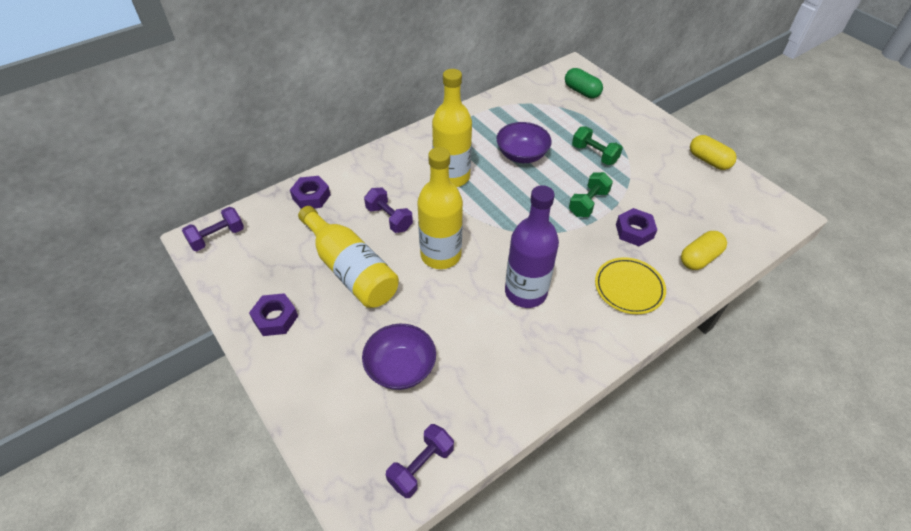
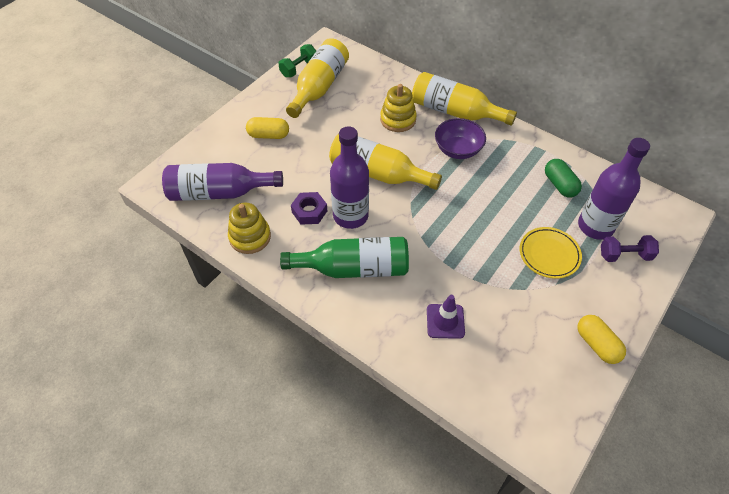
green bottle: none = 0 -> [280,237,409,278] = 1
green dumbbell: [569,172,613,217] [572,127,623,165] = 2 -> [278,44,316,77] = 1
purple bottle: [505,185,559,308] = 1 -> [162,163,283,201] [330,126,369,229] [578,138,650,240] = 3
purple bowl: [362,324,436,390] [496,122,552,163] = 2 -> [435,118,486,159] = 1
purple dumbbell: [182,207,244,251] [364,187,413,233] [386,424,454,498] = 3 -> [601,235,659,262] = 1
purple nut: [249,293,298,336] [290,176,331,209] [616,208,657,246] = 3 -> [291,192,327,225] = 1
purple traffic cone: none = 0 -> [427,295,465,339] = 1
yellow stacking toy: none = 0 -> [228,203,271,254] [380,84,417,132] = 2

